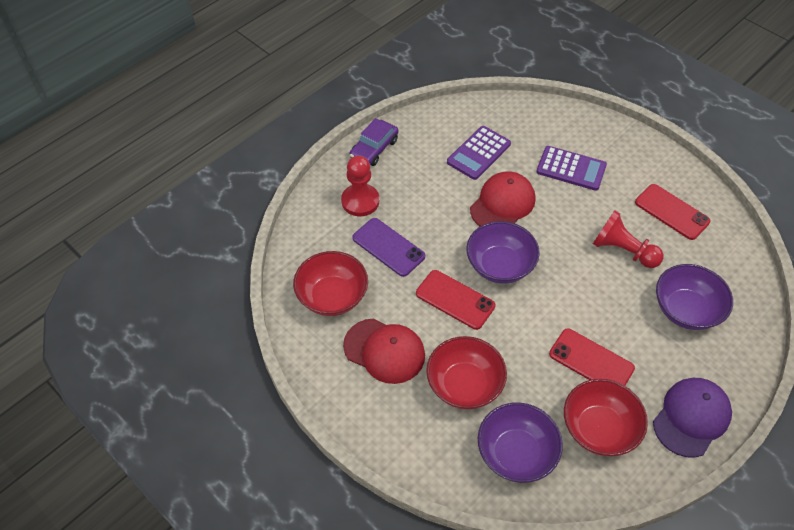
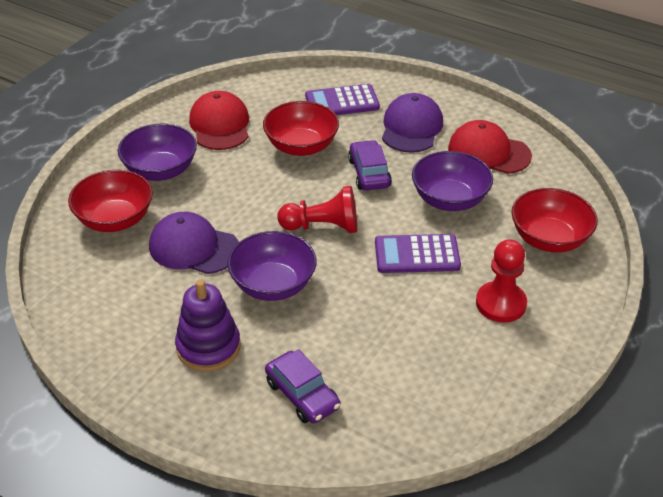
purple cap: [653,378,732,458] = 1 -> [149,212,239,274] [382,93,443,153] = 2
purple car: [350,118,398,166] = 1 -> [265,349,340,424] [348,140,392,191] = 2
purple phone: [352,218,425,277] = 1 -> none = 0
purple stacking toy: none = 0 -> [175,279,241,371] = 1
red phone: [416,270,496,330] [549,329,635,386] [635,184,711,240] = 3 -> none = 0

